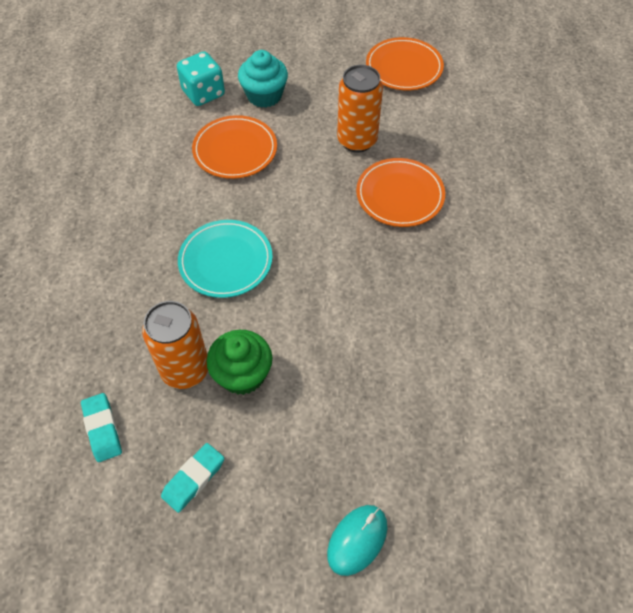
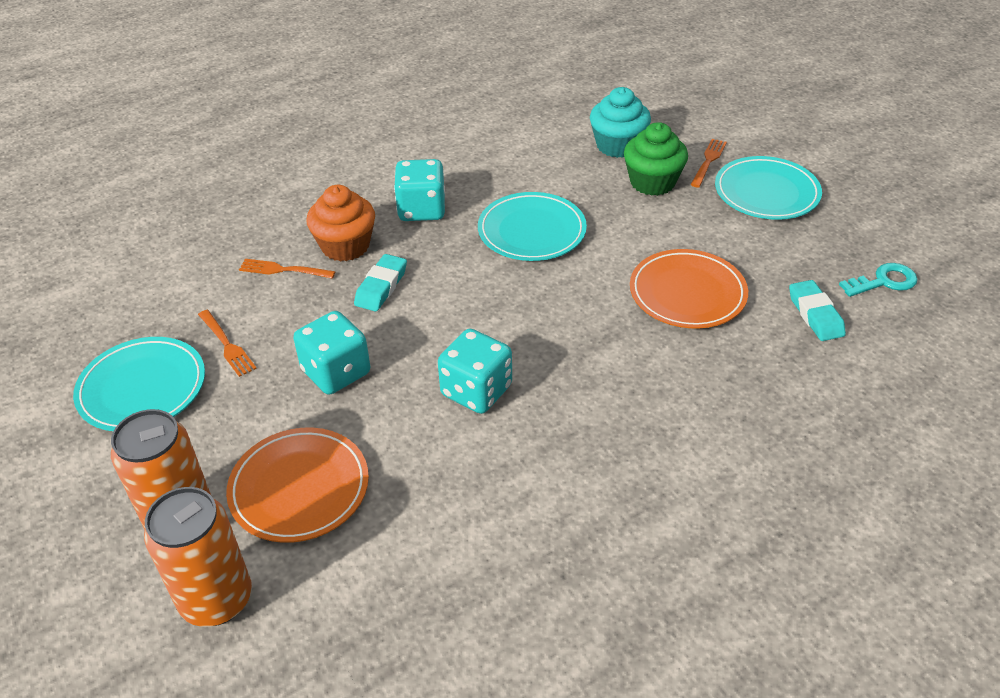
orange cupcake: none = 0 -> [306,185,375,262] = 1
orange fork: none = 0 -> [198,310,257,377] [239,259,335,279] [691,139,727,187] = 3
orange plate: [192,115,277,179] [356,158,445,227] [366,37,444,90] = 3 -> [226,428,369,543] [630,249,748,328] = 2
turquoise dice: [177,51,225,106] = 1 -> [293,311,370,395] [394,159,445,221] [438,329,512,414] = 3
turquoise key: none = 0 -> [839,263,918,297] = 1
turquoise mouse: [327,505,387,576] = 1 -> none = 0
turquoise plate: [178,220,273,298] = 1 -> [73,337,205,431] [478,192,587,261] [715,156,822,220] = 3

